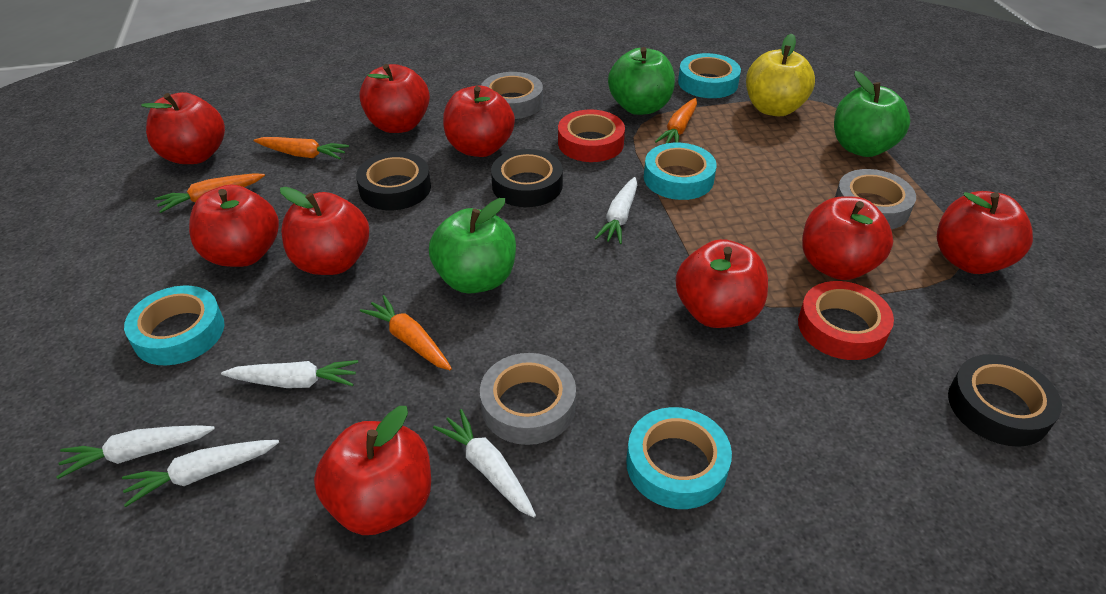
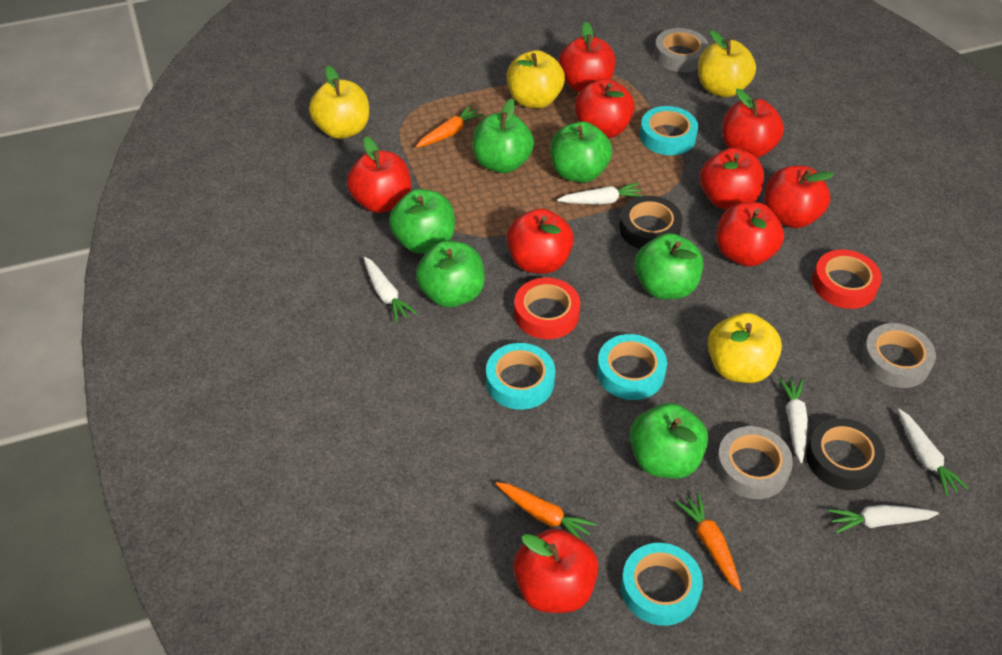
black tape: [356,152,431,210] [491,149,563,207] [948,354,1062,447] = 3 -> [619,196,683,249] [806,418,885,490] = 2
green apple: [429,198,516,293] [608,47,675,115] [834,71,910,157] = 3 -> [389,189,455,253] [416,241,485,308] [473,98,534,173] [550,122,612,183] [630,403,708,478] [635,233,703,299] = 6
orange carrot: [155,174,265,213] [254,137,349,160] [360,295,452,370] [655,98,697,143] = 4 -> [416,105,484,147] [496,482,596,541] [675,493,741,591] = 3
yellow apple: [746,34,815,116] = 1 -> [309,66,369,139] [507,50,565,109] [698,30,756,97] [708,313,782,383] = 4

